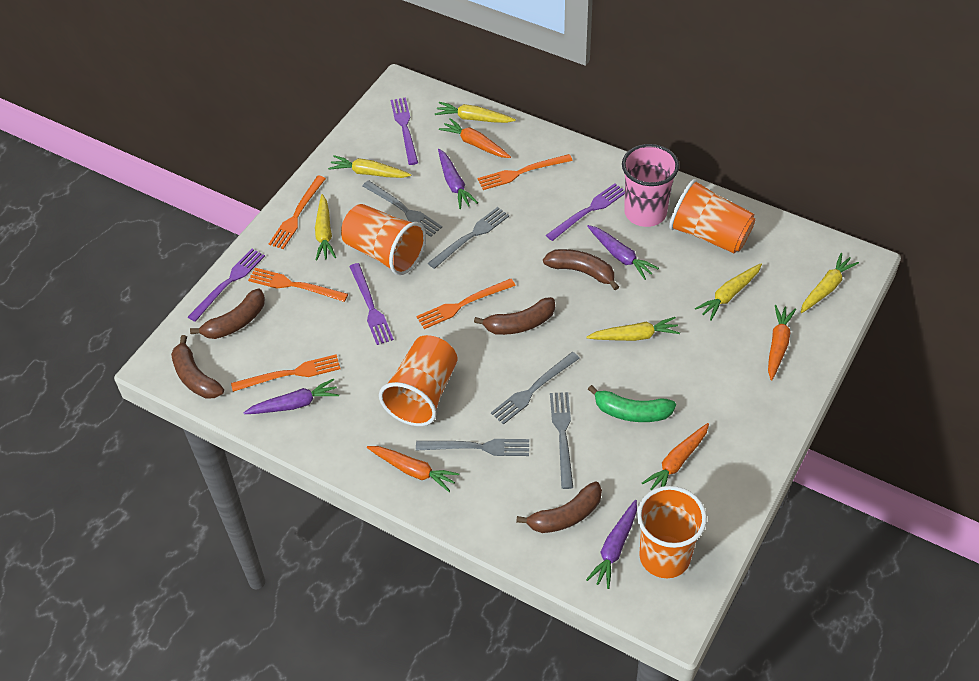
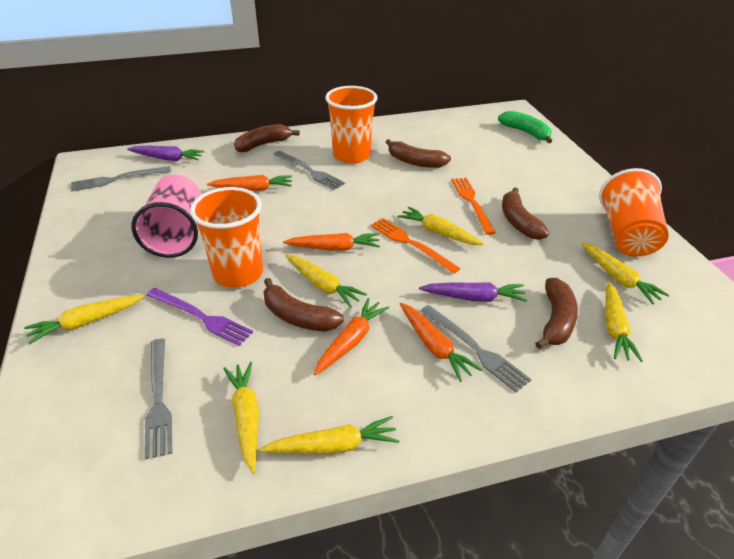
grey fork: [362,180,442,237] [416,439,529,456] [428,207,509,269] [491,352,580,425] [550,392,573,489] = 5 -> [71,166,171,191] [144,339,172,459] [273,151,345,190] [421,305,532,392] = 4
orange cup: [341,204,426,275] [379,335,457,426] [637,486,707,578] [669,179,755,253] = 4 -> [190,187,263,288] [325,86,377,164] [599,168,669,256] = 3
orange fork: [231,354,340,392] [248,268,348,302] [269,176,326,249] [416,278,516,329] [478,154,573,190] = 5 -> [371,218,460,274] [451,178,496,235] = 2
purple carrot: [243,379,339,414] [438,149,478,209] [586,500,637,589] [587,225,659,280] = 4 -> [127,146,205,161] [419,282,527,302] = 2
purple fork: [188,249,265,322] [349,263,394,345] [391,98,418,165] [546,183,625,241] = 4 -> [147,288,253,346] = 1
yellow carrot: [315,194,336,261] [328,155,411,178] [435,102,516,123] [586,317,680,341] [695,263,762,321] [800,253,859,313] = 6 -> [24,294,144,345] [223,362,259,473] [260,416,399,454] [285,254,367,308] [398,207,484,245] [581,242,669,305] [605,281,643,362] = 7

